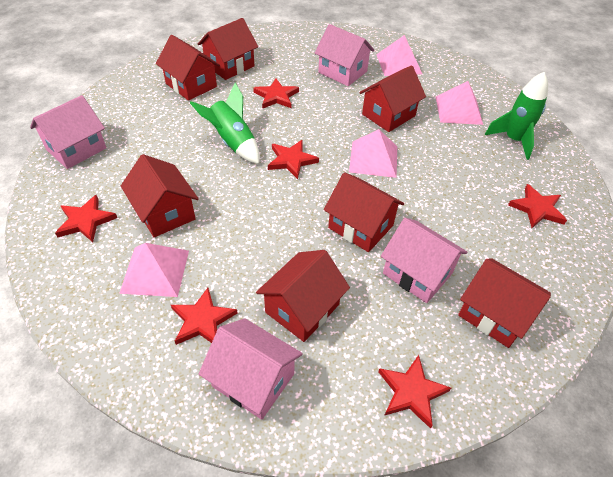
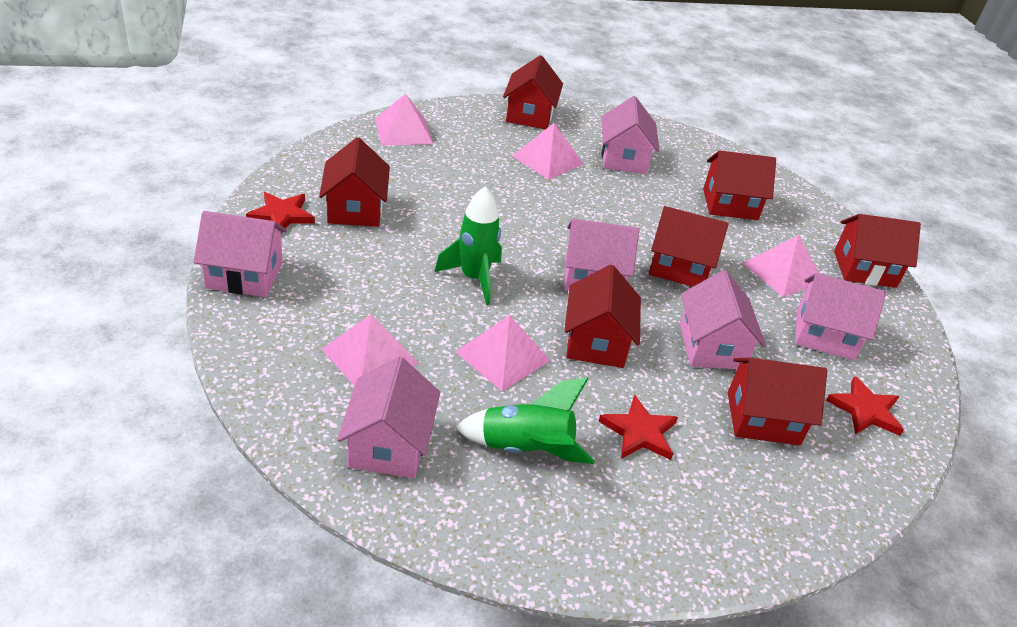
pink house: [30,95,106,169] [199,318,303,420] [315,24,375,86] [381,218,468,303] = 4 -> [194,211,287,297] [337,357,440,478] [564,219,639,291] [602,96,660,174] [680,270,766,369] [795,273,886,360] = 6
pink pyramid: [119,243,189,297] [349,129,397,178] [376,35,422,76] [436,81,483,125] = 4 -> [322,314,419,386] [375,94,433,146] [455,315,551,391] [512,123,584,180] [743,235,819,297] = 5
red star: [55,195,117,242] [171,288,238,345] [253,79,299,109] [268,140,319,179] [378,355,451,429] [508,184,567,228] = 6 -> [246,192,315,233] [599,395,678,460] [826,376,904,436] = 3

